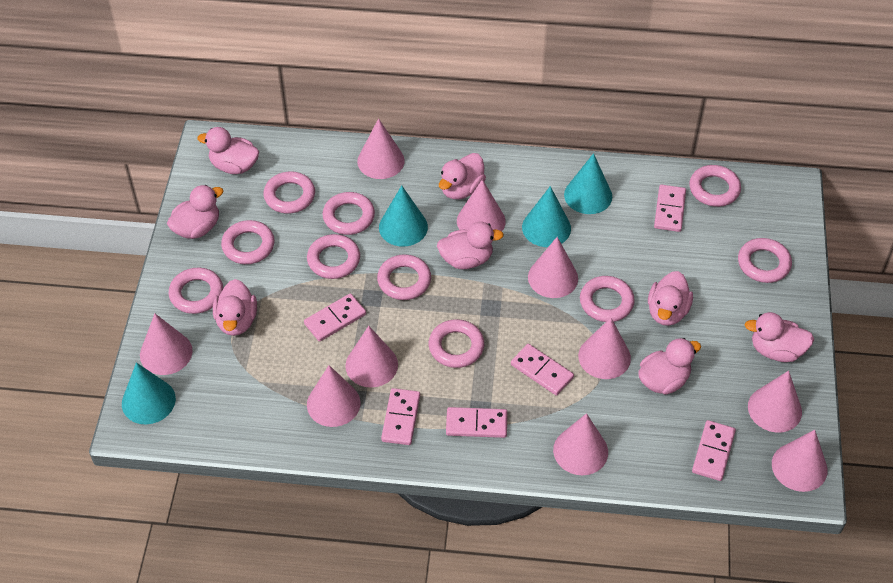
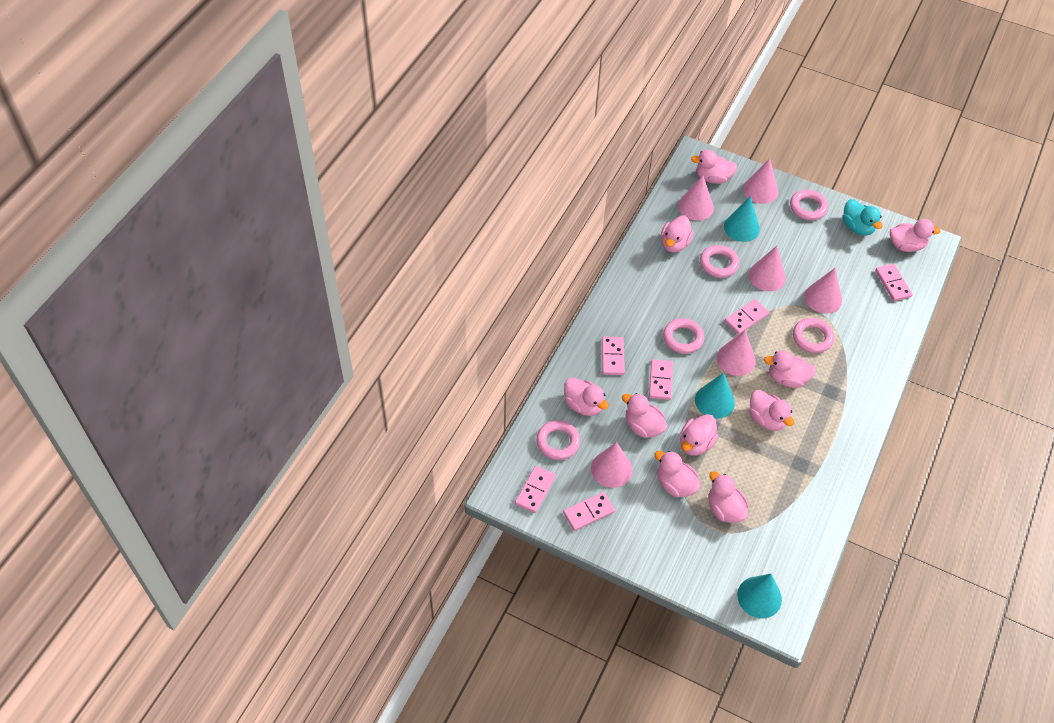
pink cone: [140,313,192,375] [307,365,360,427] [345,326,398,387] [357,118,405,179] [457,179,505,231] [528,237,578,298] [553,413,608,475] [578,318,631,379] [748,371,802,433] [772,430,828,492] = 10 -> [591,442,633,488] [678,175,714,221] [717,330,756,376] [743,158,778,204] [749,246,786,291] [804,268,842,314] = 6
pink duck: [167,185,223,239] [197,127,259,174] [213,279,257,336] [437,222,504,269] [439,153,486,199] [638,338,701,395] [648,271,693,326] [744,312,814,362] = 8 -> [564,377,609,416] [622,393,668,438] [654,451,701,498] [661,216,694,253] [680,414,718,456] [691,150,737,184] [709,471,749,523] [749,390,794,431] [764,350,816,388] [890,219,941,252] = 10
pink ring: [169,268,223,314] [221,220,274,264] [263,171,315,214] [307,234,360,279] [322,192,375,235] [377,254,431,300] [429,319,484,368] [580,276,635,322] [689,165,741,207] [738,238,792,283] = 10 -> [536,420,580,460] [663,318,704,354] [700,245,739,278] [790,190,828,220] [793,318,834,353] = 5
turquoise cone: [122,362,176,424] [379,185,428,247] [522,186,571,247] [564,153,612,214] = 4 -> [695,373,735,419] [724,196,760,242] [737,574,782,618] = 3
turquoise duck: none = 0 -> [843,199,882,235] = 1

